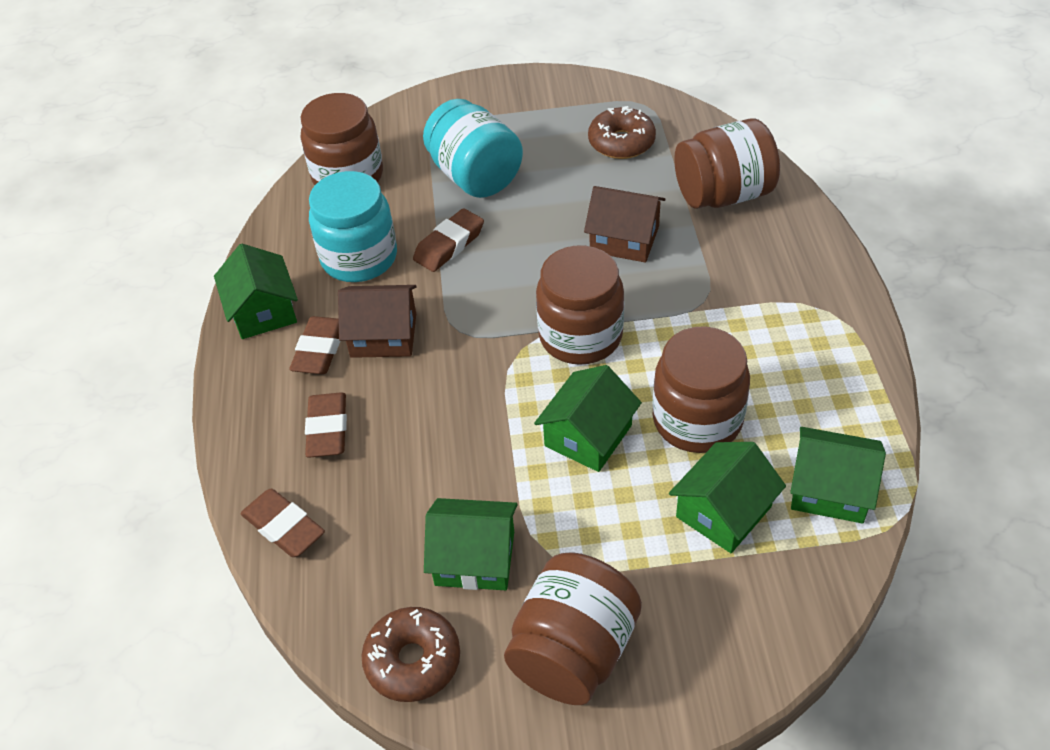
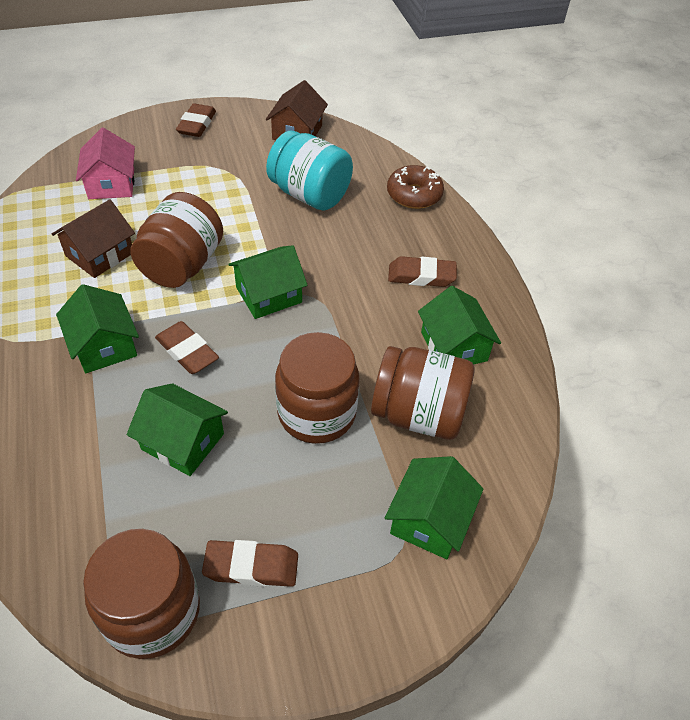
brown donut: [361,607,460,702] [588,106,656,159] = 2 -> [387,165,444,209] = 1
brown jar: [301,93,383,185] [504,552,642,705] [536,246,624,365] [652,326,750,453] [674,118,780,209] = 5 -> [83,529,200,659] [130,192,223,288] [275,332,360,444] [371,346,474,440] = 4
pink house: none = 0 -> [76,128,135,199] = 1
turquoise jar: [309,171,397,282] [423,99,523,198] = 2 -> [266,131,353,211] = 1

